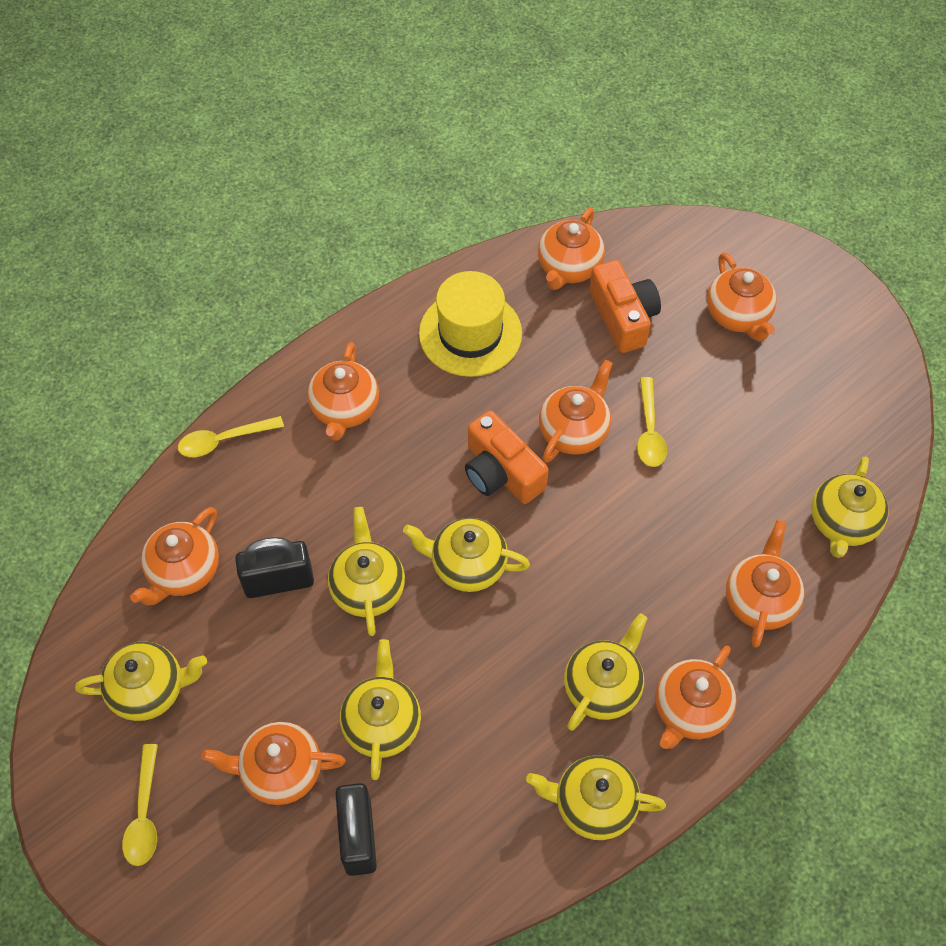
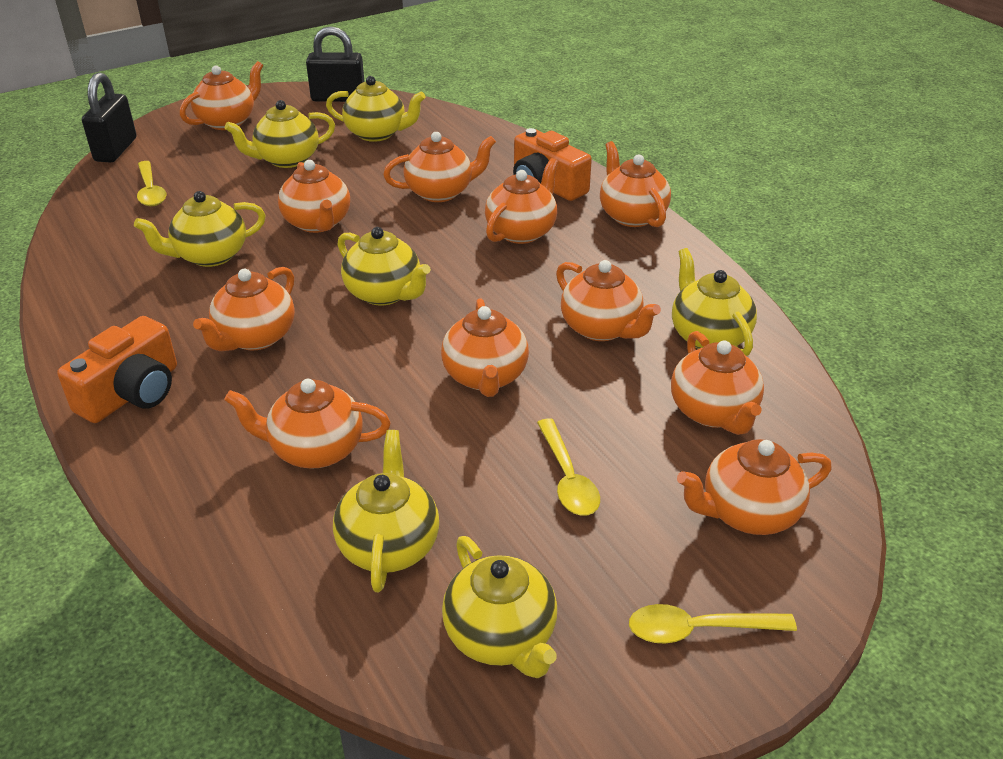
orange teapot: [130,507,219,606] [201,722,345,805] [307,342,379,441] [538,207,605,290] [539,360,613,463] [655,646,737,749] [707,252,777,342] [726,520,805,648] = 8 -> [180,61,263,130] [193,267,295,351] [224,379,391,469] [278,160,350,233] [383,132,496,202] [441,298,529,397] [485,158,558,244] [556,260,661,341] [600,141,671,227] [671,331,764,435] [677,439,832,535] = 11
yellow hat: [419,271,522,377] = 1 -> none = 0

